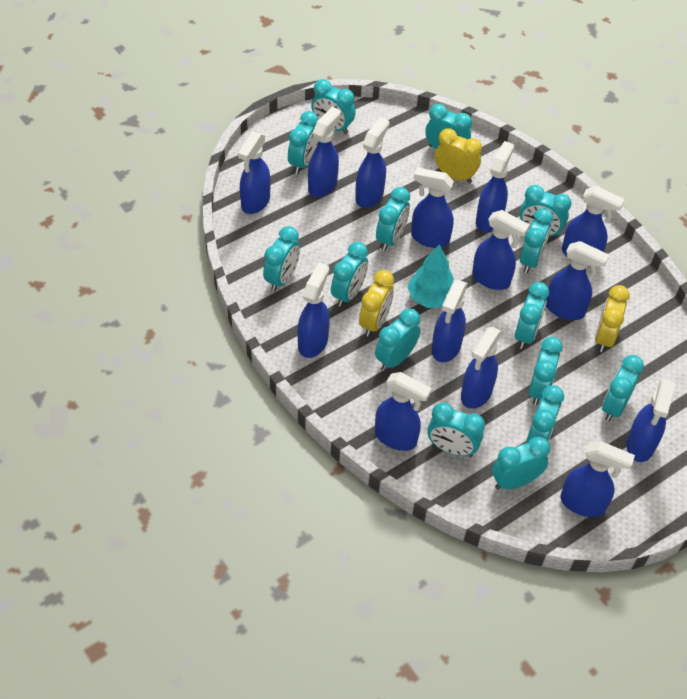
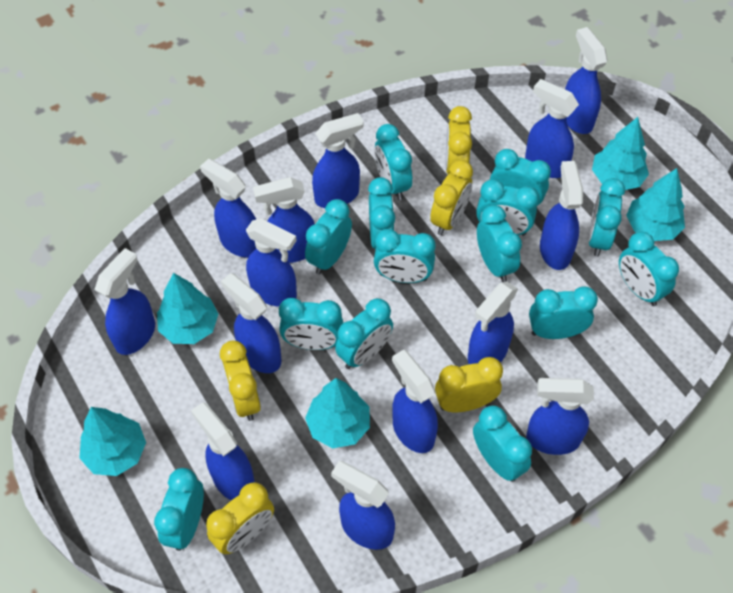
turquoise clock: [263,226,300,292] [288,111,318,174] [311,79,356,134] [331,242,368,307] [375,309,420,371] [376,187,410,251] [425,104,472,150] [427,402,485,457] [492,437,550,489] [515,282,549,349] [520,185,571,238] [520,208,553,273] [527,385,564,443] [528,337,563,405] [602,355,644,421] = 15 -> [154,468,204,551] [279,298,343,350] [305,199,352,274] [335,298,393,369] [368,177,395,249] [374,124,412,200] [374,229,436,283] [473,405,532,482] [476,179,539,236] [477,205,522,282] [490,149,551,207] [529,286,598,339] [588,178,625,257] [619,232,679,306] = 14
turquoise tree: [407,244,454,308] = 1 -> [80,407,146,476] [157,273,218,344] [305,378,370,448] [592,117,649,190] [626,168,685,241] = 5
yellow clock: [359,270,394,337] [435,128,482,183] [595,285,630,352] = 3 -> [206,482,274,554] [220,341,261,421] [430,160,473,235] [435,357,503,412] [445,106,472,174] = 5

